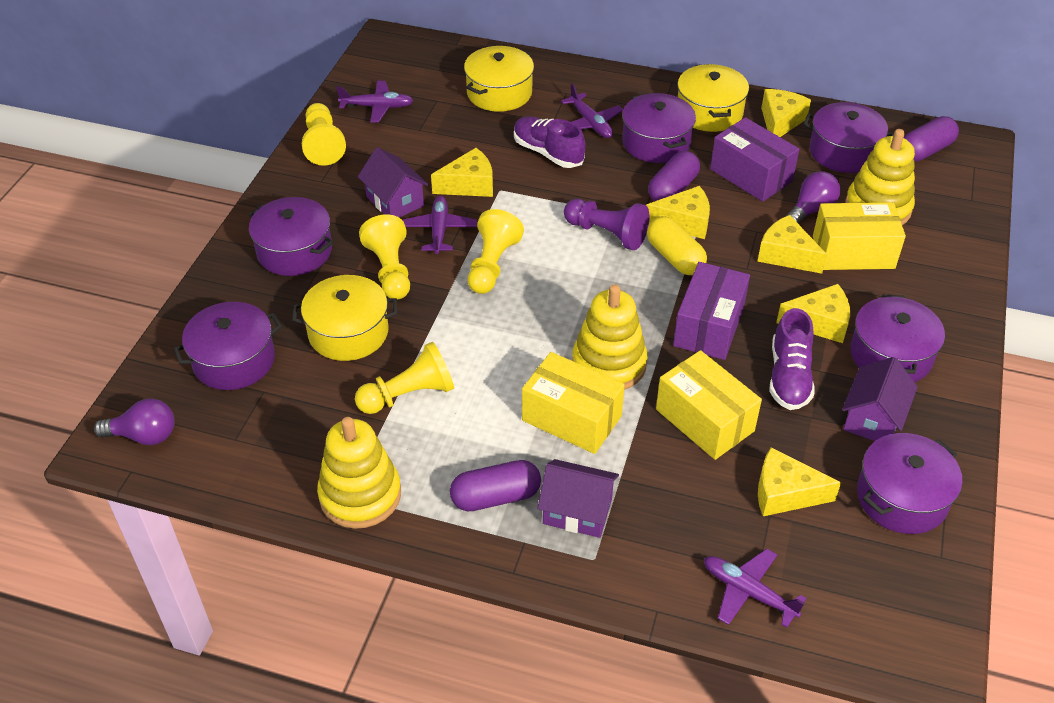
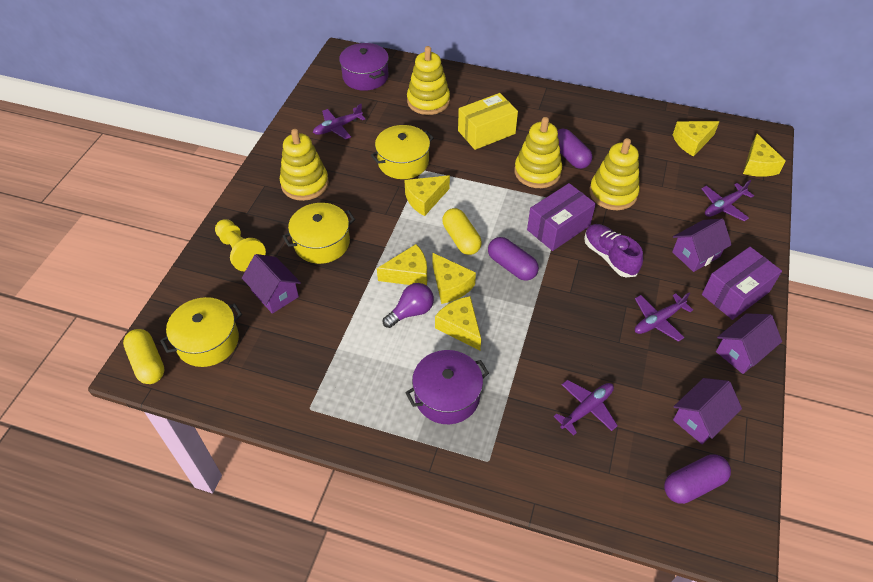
purple house: [358,147,429,218] [537,459,619,538] [842,357,918,441] = 3 -> [242,254,301,314] [672,218,732,272] [673,378,742,444] [716,313,782,374] = 4
purple light bulb: [94,398,175,445] [785,171,841,224] = 2 -> [383,283,434,328] = 1
purple pawn: [564,199,650,250] = 1 -> none = 0
purple pot: [173,302,282,390] [248,197,333,276] [622,93,696,163] [803,102,894,173] [850,294,945,382] [857,433,962,534] = 6 -> [339,43,389,91] [405,350,489,424] = 2
purple shoe: [514,116,585,168] [770,308,815,410] = 2 -> [584,224,643,277] = 1
yellow box: [522,352,625,454] [656,350,762,460] [813,202,906,270] = 3 -> [458,93,518,150] = 1
yellow capsule: [647,216,707,275] = 1 -> [123,329,165,384] [442,208,482,255] = 2
yellow pawn: [302,103,346,166] [355,342,454,414] [359,214,410,300] [468,209,524,294] = 4 -> [215,219,266,271] = 1
yellow stacking toy: [317,417,401,529] [572,284,648,390] [845,129,915,225] = 3 -> [280,129,329,201] [407,46,450,115] [514,117,562,188] [589,138,640,210] = 4

